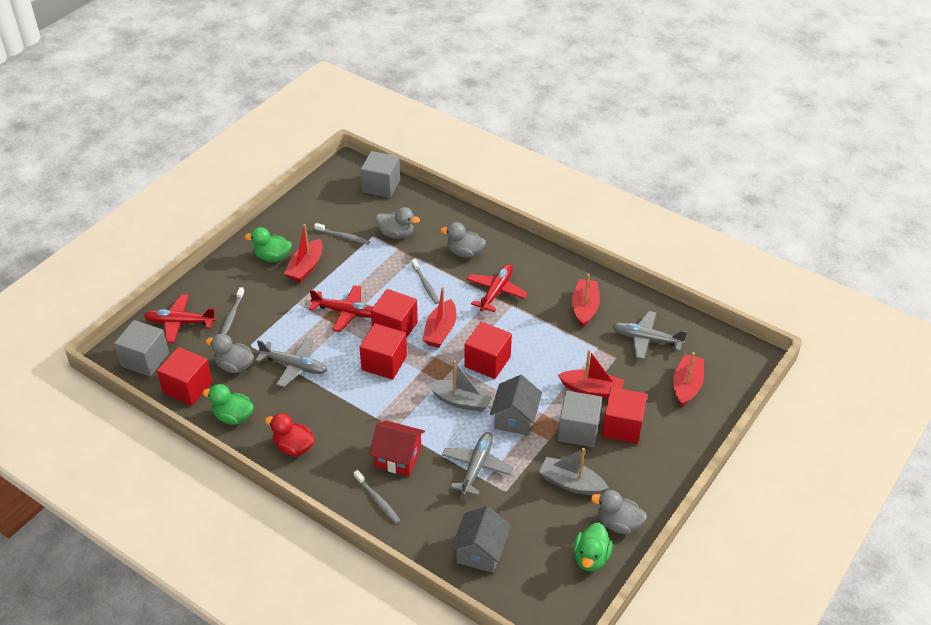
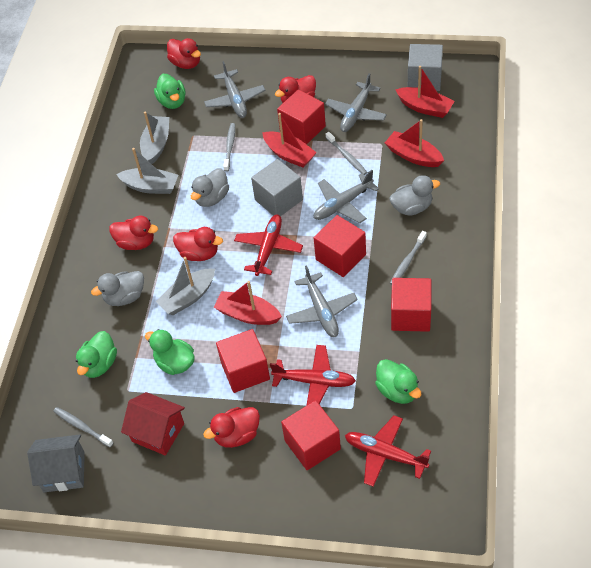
green duck: [202,384,254,425] [245,227,292,262] [573,523,613,571] = 3 -> [76,331,117,378] [145,329,195,375] [154,74,186,109] [375,359,421,404] = 4
grey boat: [428,360,493,412] [539,448,608,495] = 2 -> [116,148,178,194] [140,111,169,164] [155,257,215,315] = 3
grey cube: [114,320,169,376] [361,151,400,198] [558,391,602,447] = 3 -> [251,159,303,216] [408,44,443,91] = 2
grey duck: [206,334,254,373] [376,207,420,239] [440,222,486,258] [591,490,647,534] = 4 -> [91,271,144,306] [191,168,229,207] [389,175,440,215] = 3
grey house: [451,506,511,573] [490,375,542,436] = 2 -> [27,434,85,492] = 1
grey plane: [255,338,327,387] [442,432,513,496] [612,311,687,359] = 3 -> [204,61,266,118] [286,265,358,337] [314,170,379,223] [325,73,387,132] = 4
red boat: [284,224,322,283] [423,287,456,348] [558,350,624,398] [572,274,600,328] [673,352,704,407] = 5 -> [214,281,282,325] [262,113,317,168] [385,119,444,167] [395,66,455,118] = 4
red duck: [265,413,315,456] = 1 -> [109,216,158,250] [167,38,201,69] [173,227,223,261] [203,407,260,448] [275,75,316,103] = 5

